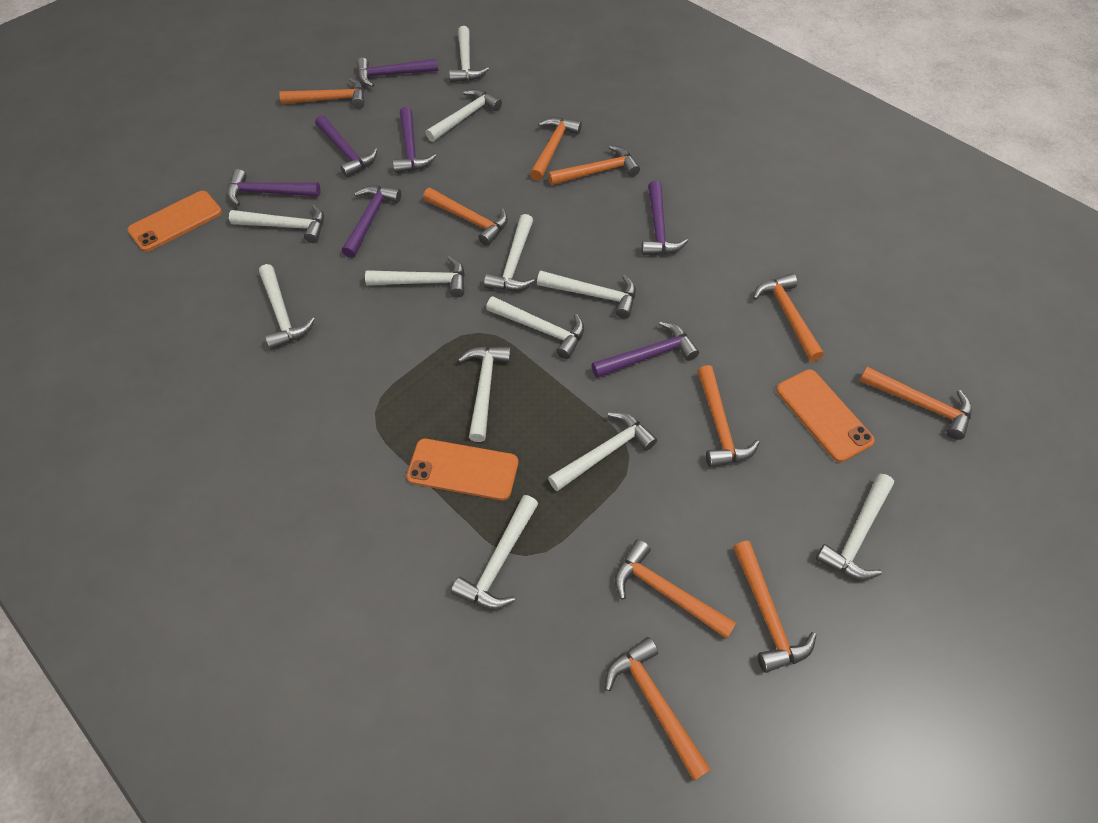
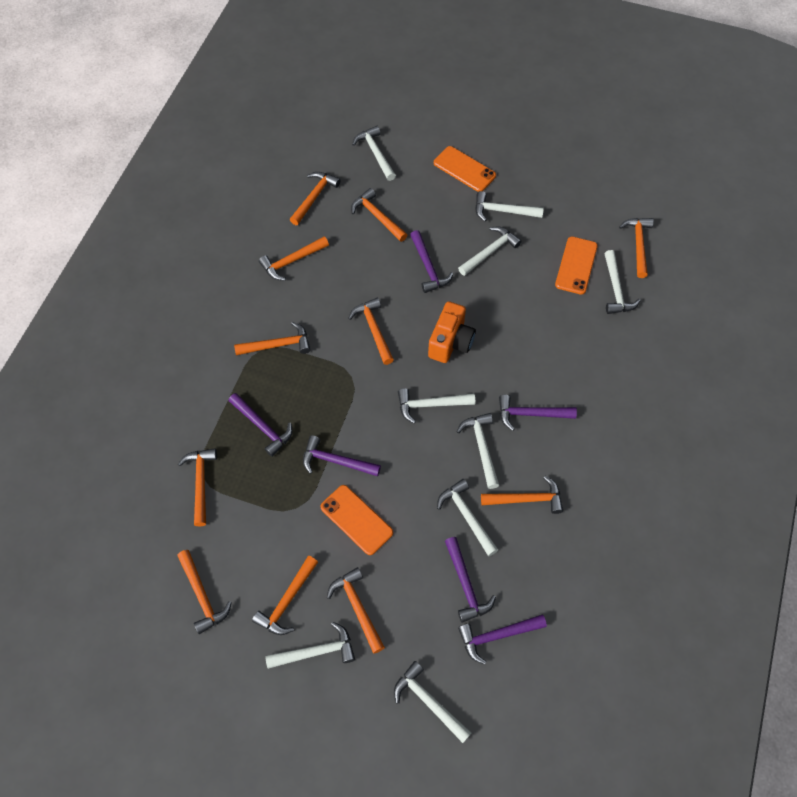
orange camera: none = 0 -> [428,301,476,363] = 1
orange hammer: [279,78,364,109] [423,188,508,246] [530,117,582,181] [548,145,640,185] [605,637,711,781] [615,539,736,639] [697,365,760,467] [733,541,816,673] [753,274,824,362] [859,367,972,440] = 10 -> [177,550,232,634] [178,448,217,527] [234,322,311,355] [252,556,318,635] [259,236,329,281] [290,172,341,225] [327,567,385,654] [348,298,394,365] [351,188,407,242] [481,476,563,514] [619,218,654,278] = 11
purple hammer: [228,169,320,206] [315,115,377,177] [342,186,401,258] [356,57,438,87] [393,107,436,173] [591,321,699,378] [641,181,688,255] = 7 -> [228,393,292,457] [303,435,381,476] [410,230,454,293] [445,537,496,623] [458,615,547,665] [499,395,577,431] = 6
white hammer: [229,204,324,243] [259,264,315,350] [365,256,465,298] [426,89,502,142] [449,26,489,83] [451,495,538,609] [458,347,511,442] [484,214,535,291] [486,296,584,359] [537,271,636,319] [548,412,657,491] [816,474,894,580] = 12 -> [265,622,355,669] [352,126,396,181] [394,661,472,743] [398,388,475,423] [437,479,498,556] [456,413,499,489] [458,226,522,276] [475,191,544,221] [604,250,641,314] = 9

